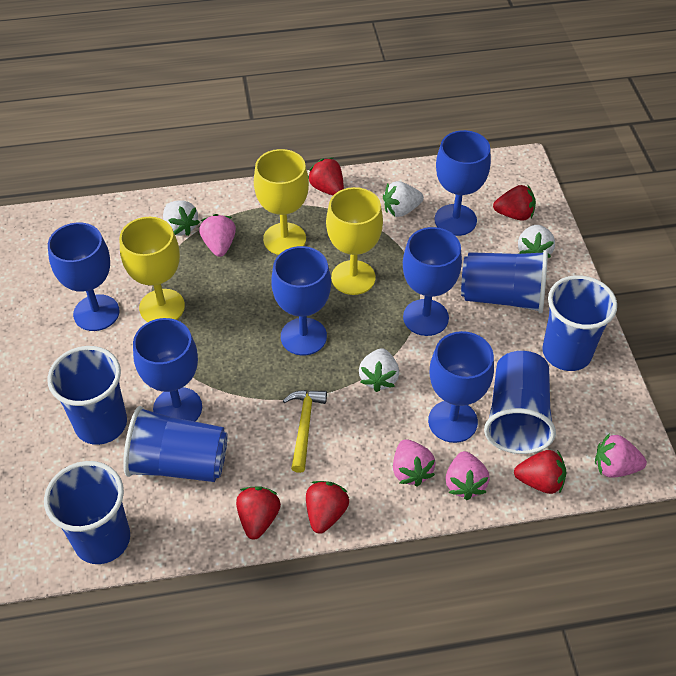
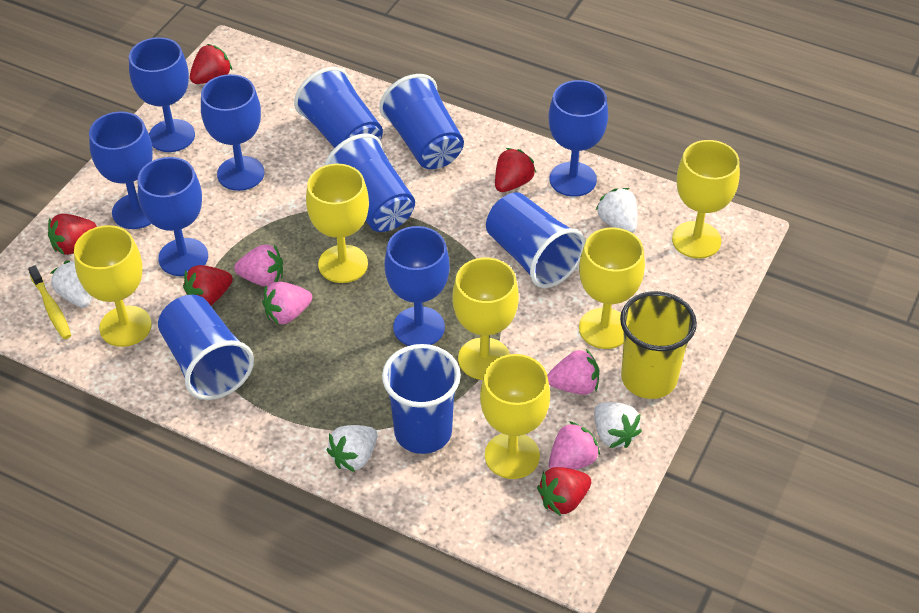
yellow cup: none = 0 -> [620,291,697,399] = 1
yellow goblet: [120,217,185,322] [254,149,309,255] [326,187,383,295] = 3 -> [74,225,152,347] [306,164,369,283] [453,258,519,380] [480,354,550,479] [579,227,645,349] [672,140,740,259] = 6
yellow hammer: [283,390,327,473] = 1 -> none = 0
yellow toothbrush: none = 0 -> [28,266,71,339] = 1

